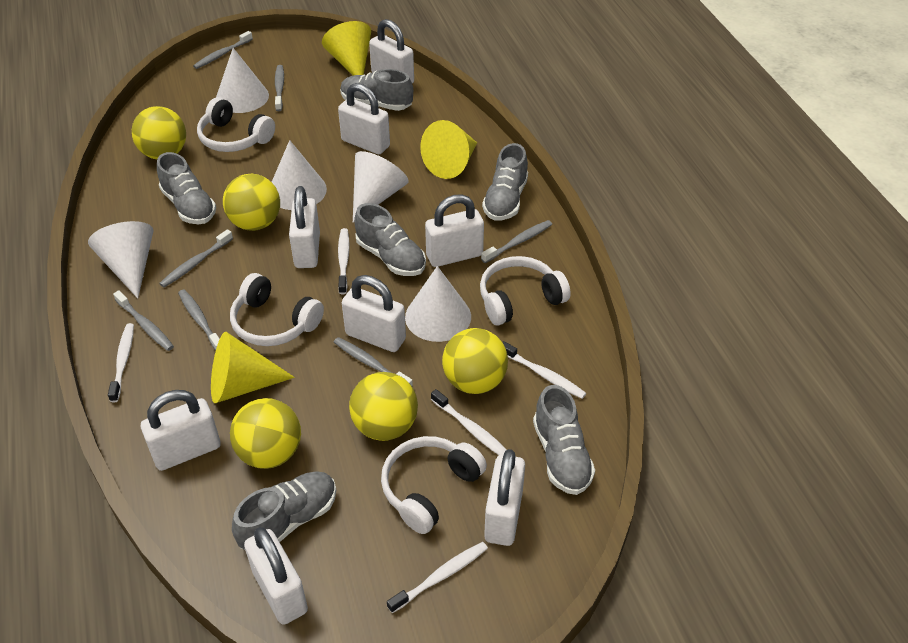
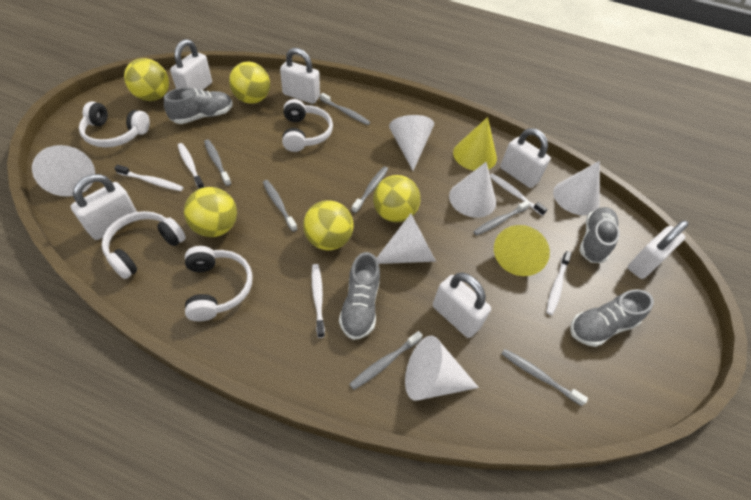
grey shoe: [157,152,216,224] [232,471,336,550] [340,69,413,111] [354,203,426,276] [482,143,528,221] [533,385,595,495] = 6 -> [164,87,233,124] [339,252,380,340] [570,289,654,347] [579,207,620,263] = 4
white cone: [88,221,154,298] [216,48,269,113] [272,140,327,210] [353,151,409,223] [405,266,471,342] = 5 -> [32,145,95,197] [376,214,436,264] [389,115,434,171] [405,336,479,401] [449,162,496,218] [553,161,600,215] = 6
white padlock: [141,390,221,471] [244,527,308,625] [289,186,320,268] [338,83,390,154] [342,275,406,352] [369,19,414,83] [425,194,484,267] [484,449,525,546] = 8 -> [70,174,137,240] [170,39,212,90] [280,48,320,104] [433,272,491,338] [500,128,551,188] [628,220,689,279] = 6
yellow cone: [211,332,295,403] [322,21,371,76] [420,120,477,179] = 3 -> [453,117,497,171] [494,225,550,276] = 2

